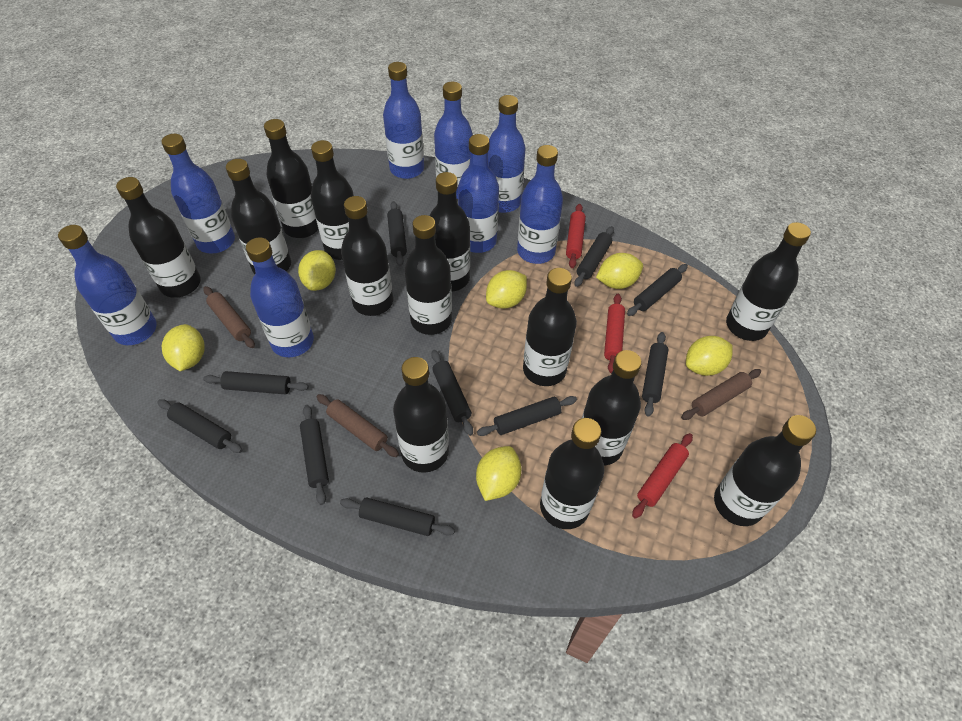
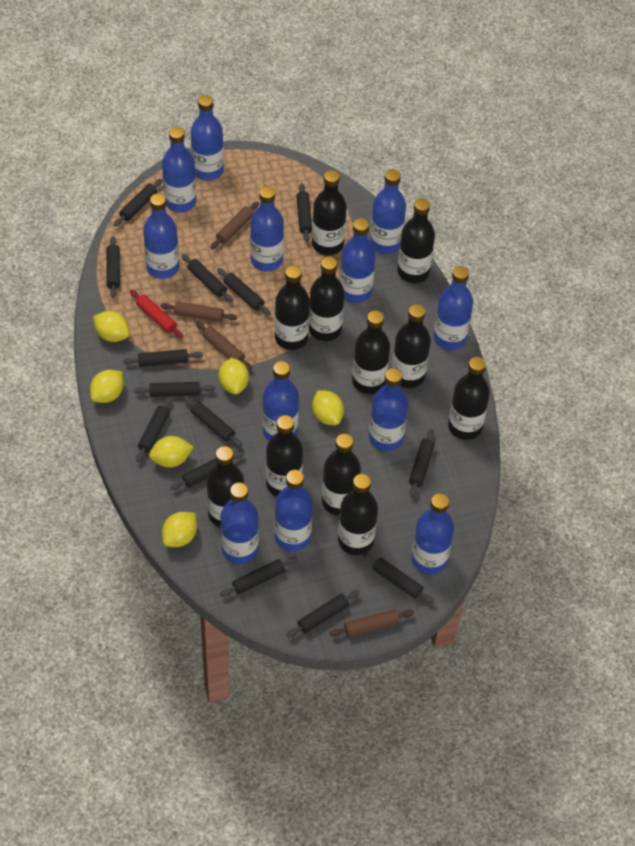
black bottle: [116,177,201,298] [226,159,291,274] [264,119,319,238] [311,140,354,260] [341,196,393,316] [393,357,449,473] [405,215,452,335] [430,172,470,291] [523,268,577,386] [540,418,604,529] [582,350,642,465] [714,415,816,526] [726,222,811,341] = 13 -> [207,446,244,527] [266,415,303,496] [275,265,310,350] [309,257,345,341] [312,170,347,255] [322,434,361,516] [338,474,378,555] [352,310,390,394] [392,304,431,388] [397,198,435,283] [448,357,490,440] = 11
black rolling pin: [157,399,242,453] [203,371,309,394] [300,405,329,505] [340,498,455,536] [387,201,407,266] [431,350,473,436] [477,396,577,436] [574,226,614,287] [627,264,688,316] [642,332,669,417] = 10 -> [106,236,120,298] [114,179,163,226] [123,349,203,367] [134,382,215,397] [136,396,172,462] [170,451,244,490] [182,254,233,302] [183,397,242,447] [217,268,271,316] [220,557,297,597] [287,590,360,638] [296,183,312,242] [362,553,434,604] [409,429,435,497] = 14
blue bottle: [58,225,157,345] [162,134,235,254] [246,237,314,357] [383,62,424,179] [434,82,473,199] [458,134,499,253] [488,95,526,213] [517,145,563,264] = 8 -> [143,193,179,279] [162,127,196,213] [191,95,224,181] [221,482,259,564] [250,186,284,272] [262,361,299,441] [274,470,313,551] [340,218,376,303] [369,368,408,451] [370,169,406,254] [411,493,454,574] [434,266,473,350] = 12
brown rolling pin: [203,286,255,348] [316,394,399,457] [681,369,761,420] = 3 -> [160,301,237,322] [196,321,252,370] [210,201,259,249] [330,609,414,637] = 4
red rolling pin: [566,204,586,268] [604,294,625,373] [632,433,693,519] = 3 -> [130,290,183,338] = 1

